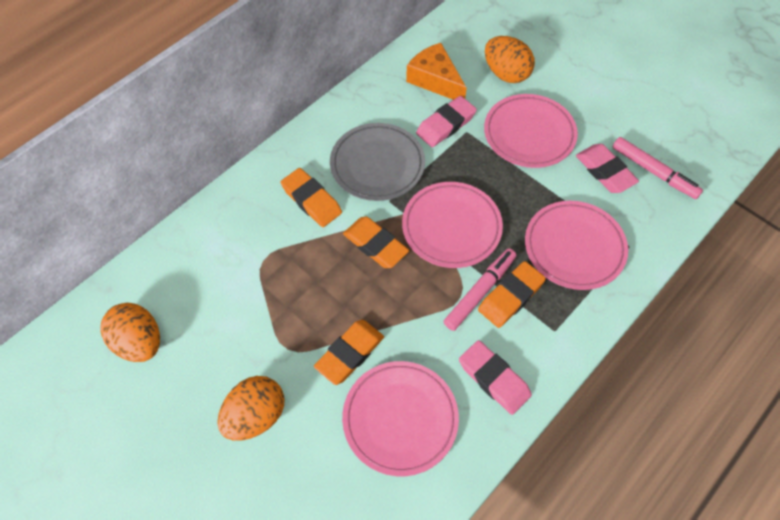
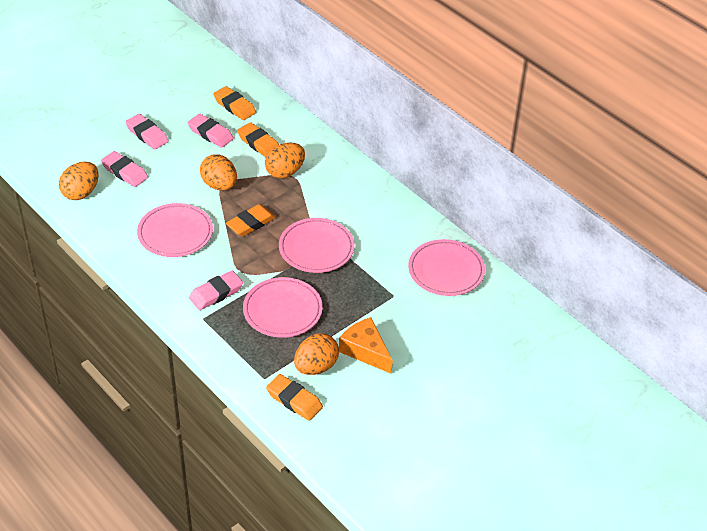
grey plate: [330,123,425,201] = 1 -> none = 0
orange egg: [100,303,160,362] [217,376,284,441] [485,36,535,83] = 3 -> [59,162,99,200] [200,154,237,190] [265,143,305,178] [294,334,339,375] = 4
pink eraser: [416,96,477,147] [459,340,532,415] [576,144,639,193] = 3 -> [101,151,148,187] [125,114,169,150] [188,114,234,148] [189,271,243,310] = 4
pink marker: [443,248,516,331] [613,137,703,199] = 2 -> none = 0

